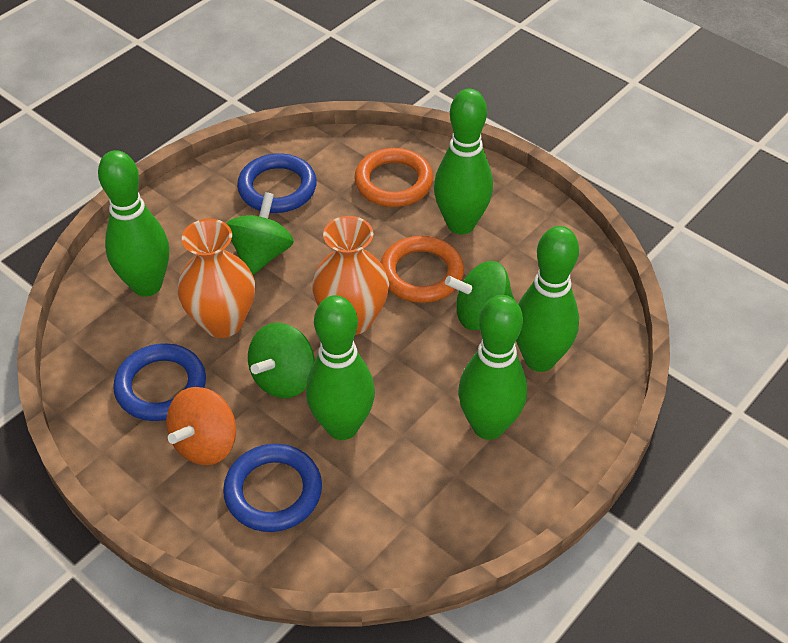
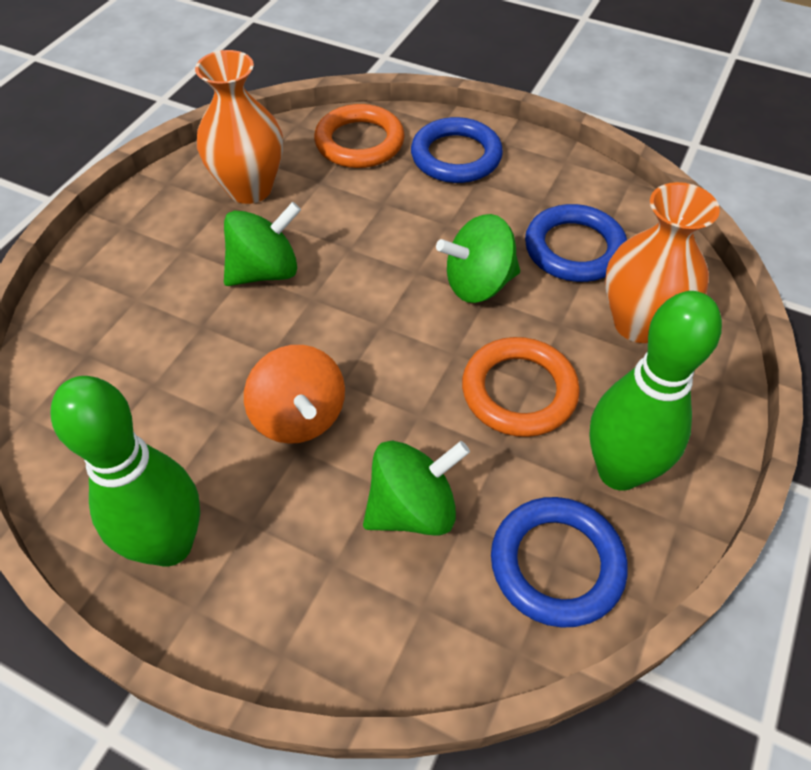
green bowling pin: [98,150,169,297] [306,295,375,440] [434,89,493,234] [458,295,527,440] [516,226,579,372] = 5 -> [50,376,200,567] [589,291,722,491] = 2

